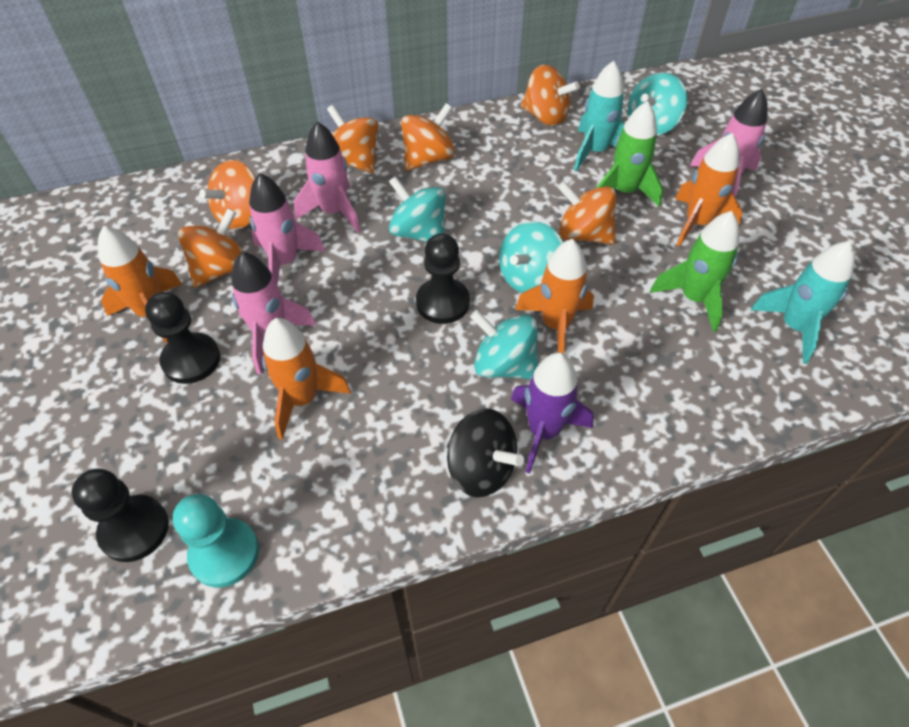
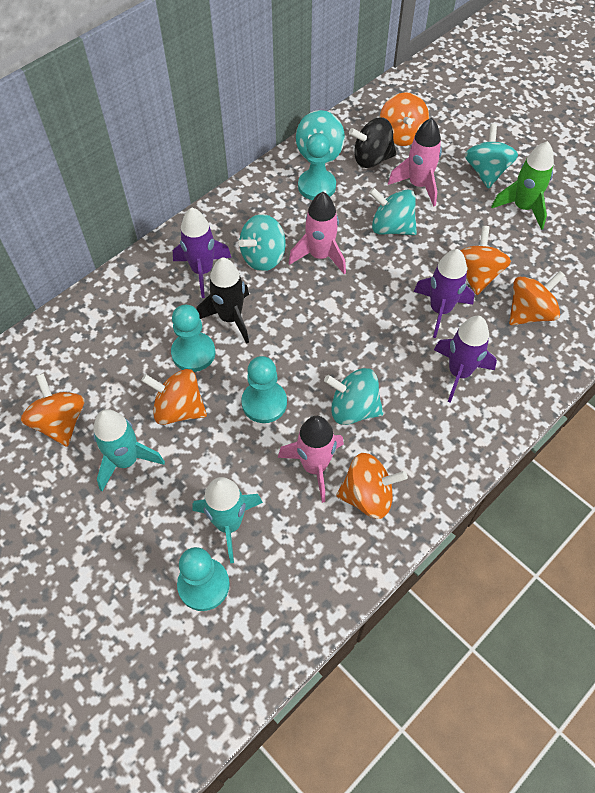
black pawn: [71,468,169,562] [145,292,220,384] [416,233,470,324] = 3 -> none = 0
black rocket: none = 0 -> [196,257,249,344] = 1
green rocket: [597,101,663,207] [650,211,739,332] = 2 -> [491,141,554,230] = 1
orange rocket: [98,226,182,343] [262,318,351,439] [515,239,594,354] [675,133,742,247] = 4 -> none = 0
pink rocket: [231,252,316,374] [249,173,326,285] [294,121,361,233] [689,89,768,197] = 4 -> [278,416,344,503] [289,192,346,274] [388,118,442,207] = 3
purple rocket: [511,352,594,474] = 1 -> [173,207,232,298] [414,249,475,338] [434,316,497,403] = 3
turquoise pawn: [173,494,259,587] = 1 -> [171,305,215,372] [177,547,230,611] [241,356,287,423] [298,133,336,200] = 4
turquoise spinning top: [389,176,446,242] [470,310,538,379] [499,221,563,293] [628,73,687,136] = 4 -> [238,214,286,271] [296,110,345,164] [324,368,383,425] [369,188,417,235] [465,123,518,189] = 5

